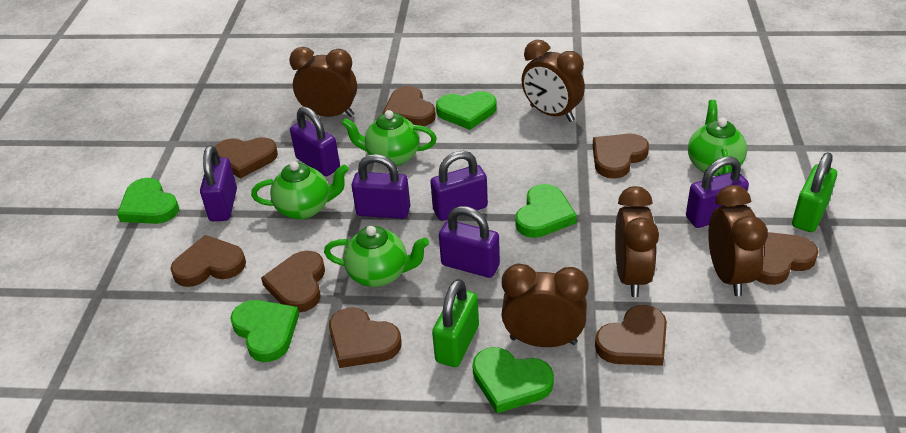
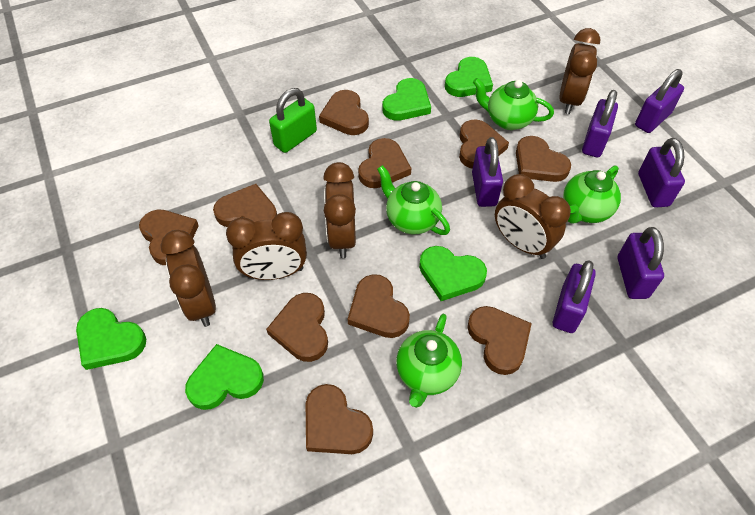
brown heart: [171,235,246,287] [215,137,278,179] [261,251,325,313] [329,307,402,368] [382,86,436,126] [593,134,649,179] [595,305,667,366] [756,232,818,285] = 8 -> [139,210,199,265] [213,184,277,227] [266,293,328,362] [306,384,373,454] [319,90,369,135] [348,274,410,338] [358,138,411,188] [459,120,509,169] [467,306,532,375] [516,136,571,182] = 10
green padlock: [432,279,479,367] [792,152,837,232] = 2 -> [269,88,317,153] = 1

